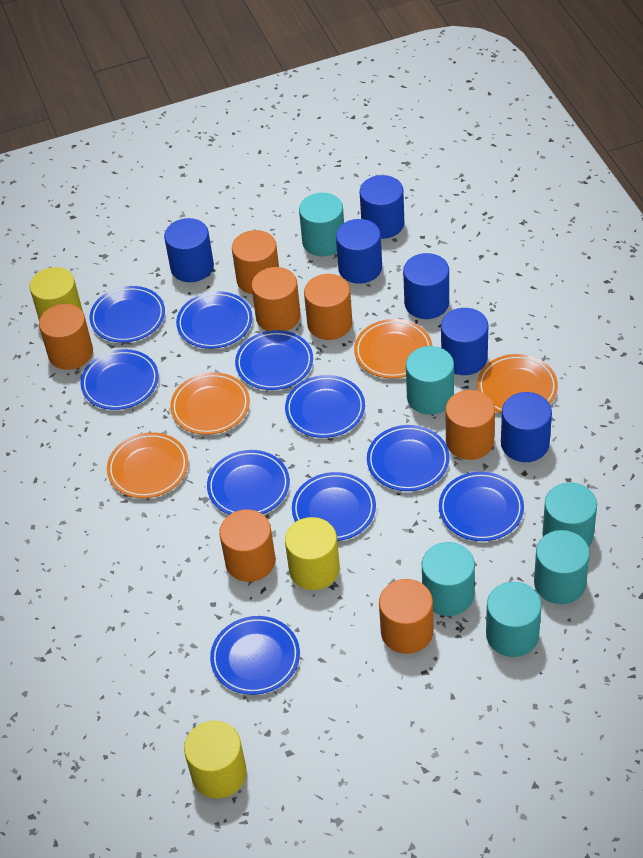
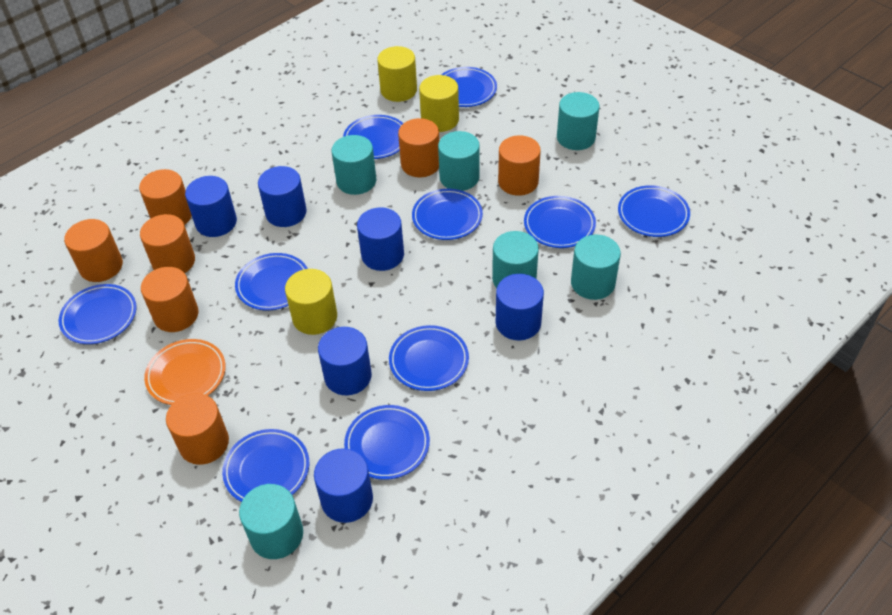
orange plate: [107,432,188,498] [170,372,250,435] [354,319,432,378] [477,354,558,413] = 4 -> [144,339,226,405] = 1

